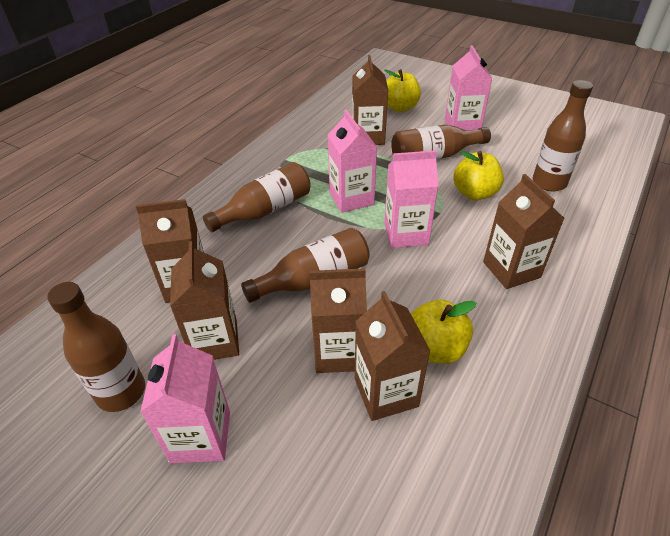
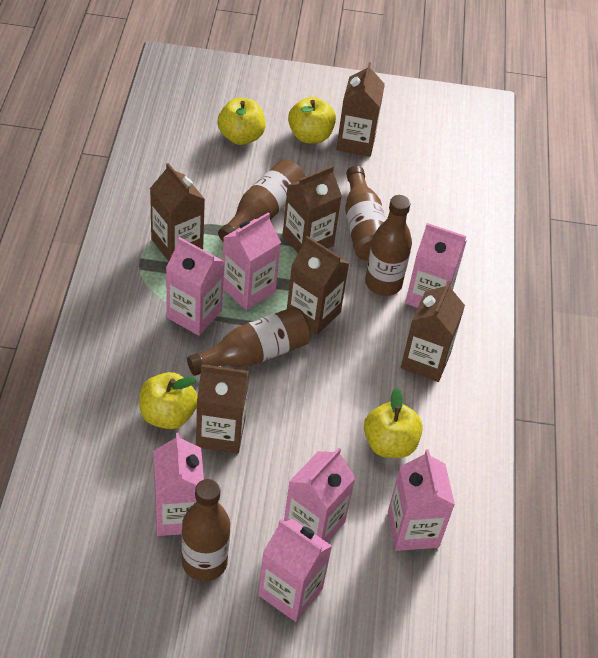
pink carton: [140,334,230,463] [328,110,377,213] [384,150,439,248] [445,45,492,130] = 4 -> [153,433,204,536] [166,237,225,336] [223,212,281,310] [258,519,332,622] [284,448,356,542] [388,449,455,551] [405,223,466,308] = 7
yellow apple: [384,69,421,112] [411,300,476,364] [453,151,504,200] = 3 -> [139,372,197,429] [218,98,266,145] [288,97,336,144] [364,387,423,458] = 4

